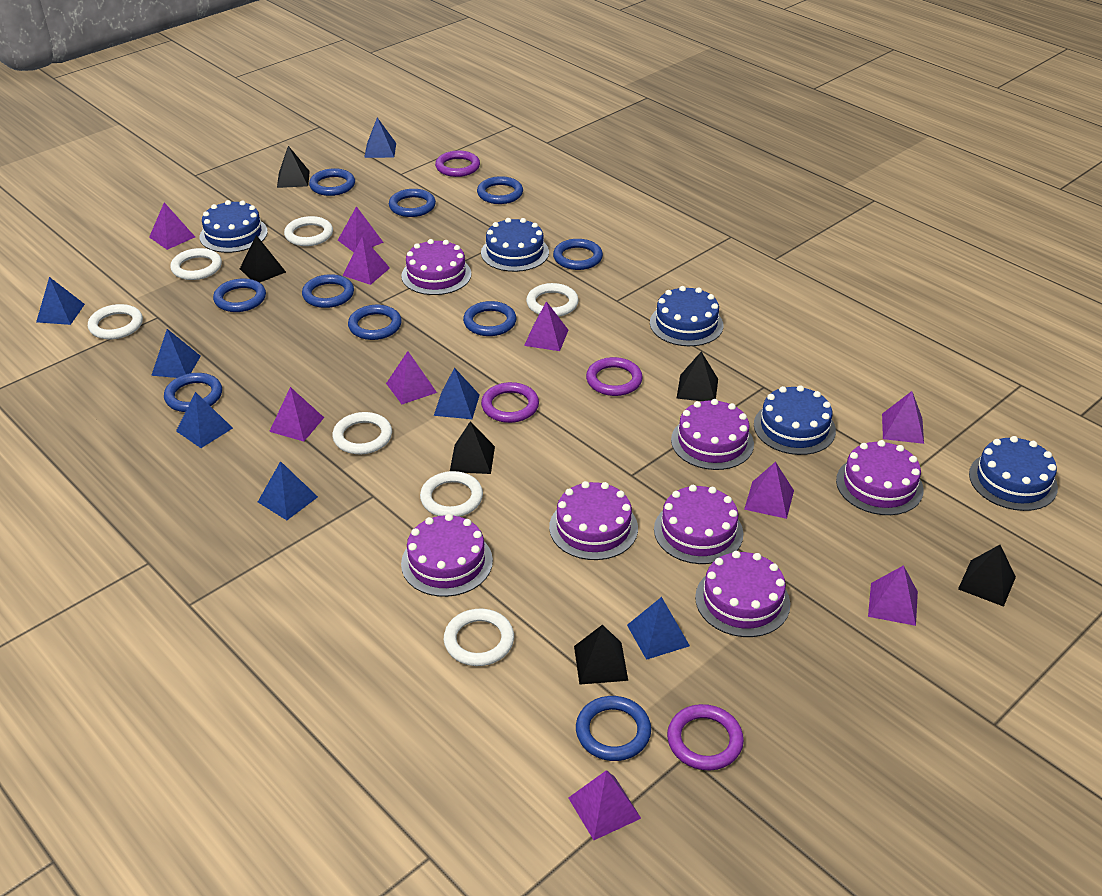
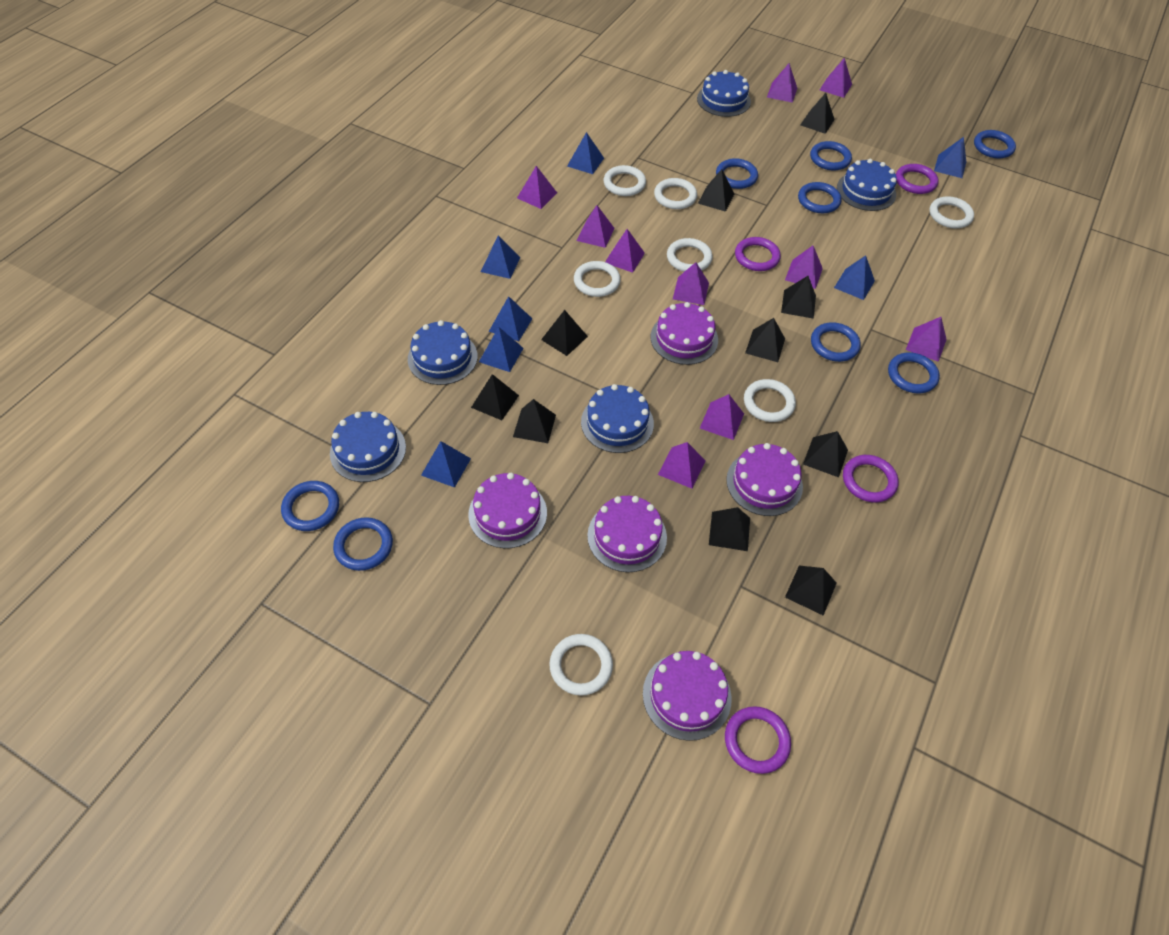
black pyramid: [240,235,286,283] [277,146,310,188] [450,421,495,474] [574,625,628,685] [676,352,718,401] [958,545,1016,607] = 6 -> [471,374,519,420] [513,399,556,443] [541,310,588,356] [698,169,734,212] [709,507,750,551] [745,318,785,362] [781,276,816,319] [785,566,837,615] [800,93,835,134] [803,431,848,477] = 10
blue ring: [164,373,222,412] [213,278,266,312] [302,274,354,308] [309,168,355,196] [348,305,402,340] [389,189,436,217] [463,301,516,336] [477,176,523,204] [553,239,603,270] [576,696,651,761] = 10 -> [281,481,339,531] [333,517,393,571] [716,158,758,189] [798,182,842,213] [810,141,852,171] [811,322,861,362] [888,352,940,393] [974,130,1016,159] = 8
purple cake: [401,239,471,295] [401,514,493,597] [549,481,638,560] [654,485,743,564] [671,399,754,470] [695,551,790,637] [836,440,924,515] = 7 -> [468,473,547,548] [587,496,667,572] [643,651,732,741] [651,302,718,365] [726,443,803,516] = 5

